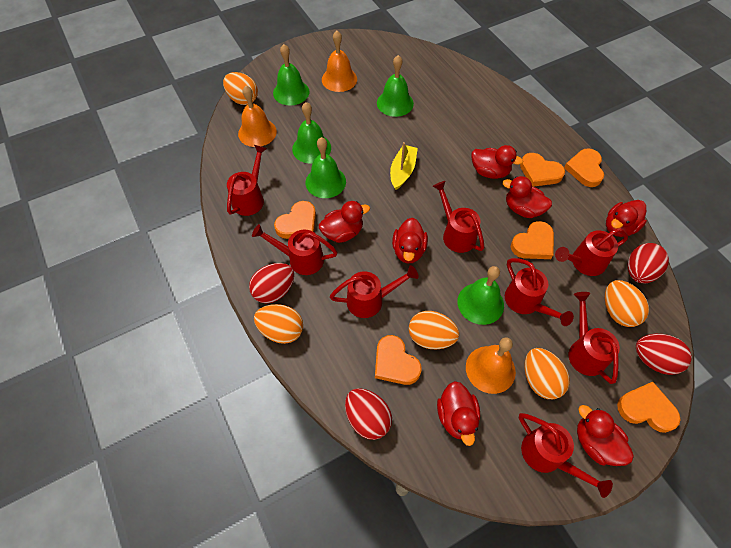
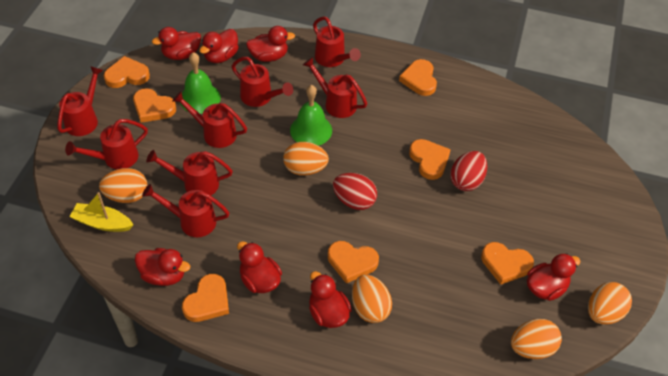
green bell: [273,44,310,106] [292,102,331,163] [306,137,346,198] [377,55,414,117] [457,266,504,325] = 5 -> [180,52,221,114] [290,85,332,146] = 2
orange bell: [238,86,277,147] [322,31,357,92] [466,337,516,394] = 3 -> none = 0
orange heart: [274,201,316,239] [375,335,422,385] [511,221,554,259] [520,153,565,187] [564,148,604,187] [617,382,681,433] = 6 -> [104,56,150,88] [133,88,176,123] [182,274,229,322] [328,241,379,283] [399,59,437,96] [409,139,451,180] [481,242,534,285] = 7
red egg: [249,263,294,303] [345,388,392,440] [627,243,669,283] [636,334,692,375] = 4 -> [333,173,377,210] [450,151,487,191] = 2

